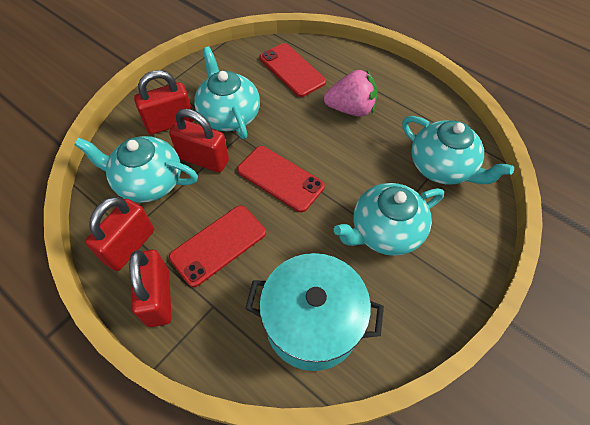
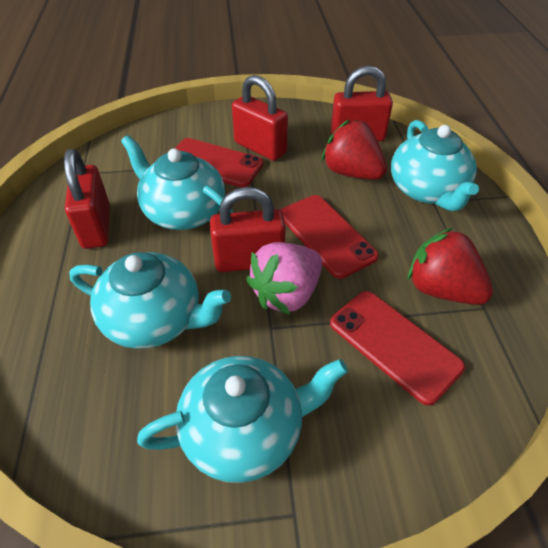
red strawberry: none = 0 -> [322,120,387,180] [408,228,493,305] = 2
turquoise pot: [245,253,384,371] = 1 -> none = 0

